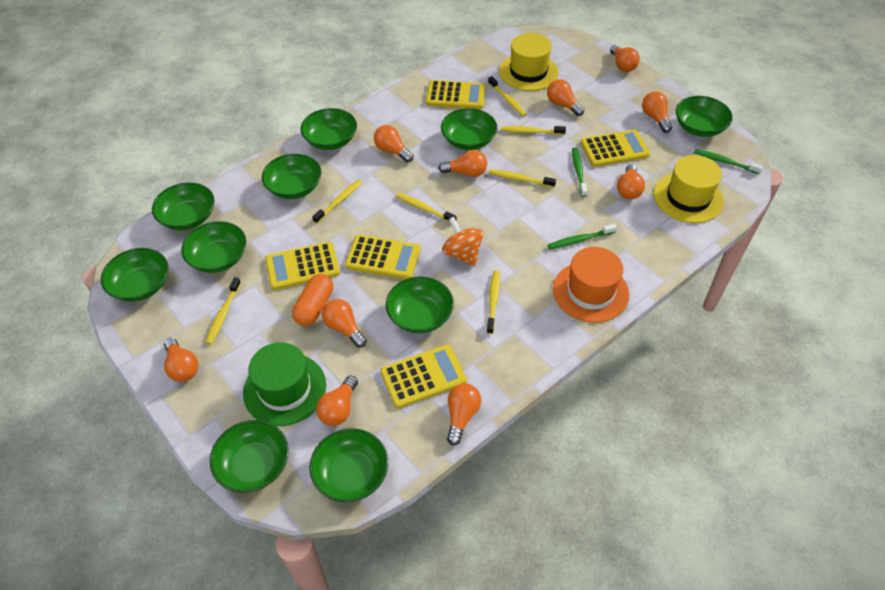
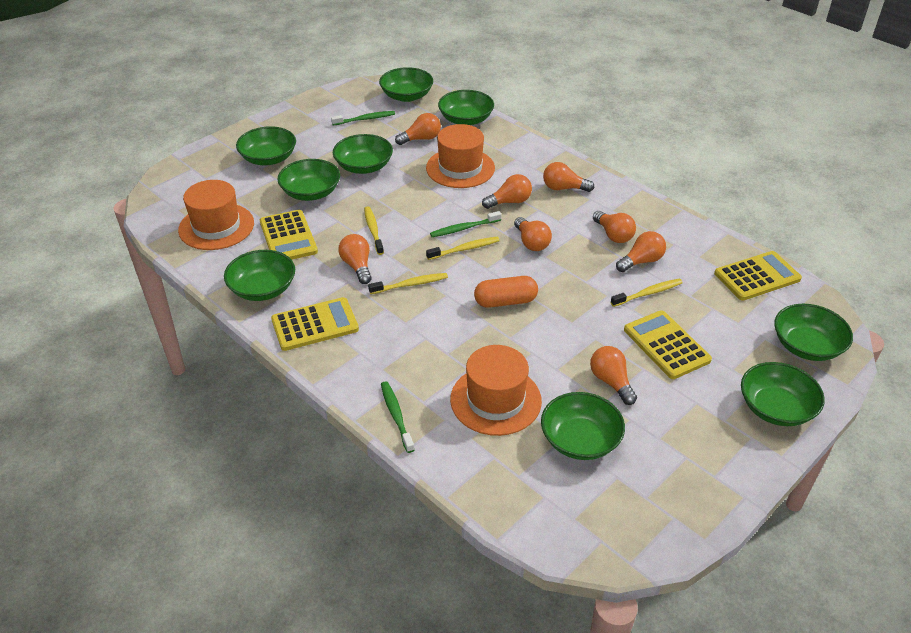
green bowl: [101,248,168,302] [152,182,214,230] [181,221,246,273] [210,420,289,493] [262,154,322,199] [301,108,357,150] [309,428,388,502] [386,276,454,333] [441,108,497,150] [676,96,733,137] = 10 -> [224,250,295,301] [236,126,296,165] [277,159,340,201] [333,134,393,174] [379,67,433,102] [438,90,494,125] [541,392,625,460] [741,362,825,426] [774,304,853,361] = 9
green hat: [243,342,326,426] = 1 -> none = 0
orange hat: [553,247,629,323] = 1 -> [178,180,254,250] [426,124,495,188] [450,345,542,436] = 3
orange light bulb: [164,338,198,382] [316,376,358,426] [322,299,367,348] [374,125,413,163] [438,150,487,177] [447,383,481,445] [547,79,585,116] [610,45,640,72] [617,164,645,199] [642,91,672,133] = 10 -> [338,234,372,284] [395,113,441,145] [482,174,532,209] [514,217,552,251] [543,162,594,192] [590,346,637,405] [593,211,636,243] [616,231,666,272] = 8
orange spinning top: [442,217,484,267] = 1 -> none = 0
yellow calculator: [265,241,340,290] [345,235,421,279] [380,344,467,408] [426,80,486,109] [580,130,650,167] = 5 -> [260,210,318,260] [271,297,359,351] [624,310,712,379] [714,251,802,301] = 4
yellow hat: [499,33,558,91] [654,155,724,223] = 2 -> none = 0
yellow toothbrush: [206,277,241,344] [312,179,362,224] [395,193,457,223] [487,270,500,334] [488,76,527,117] [489,169,556,188] [501,126,566,135] = 7 -> [364,206,384,255] [368,273,448,294] [426,237,500,260] [611,279,683,307] = 4

